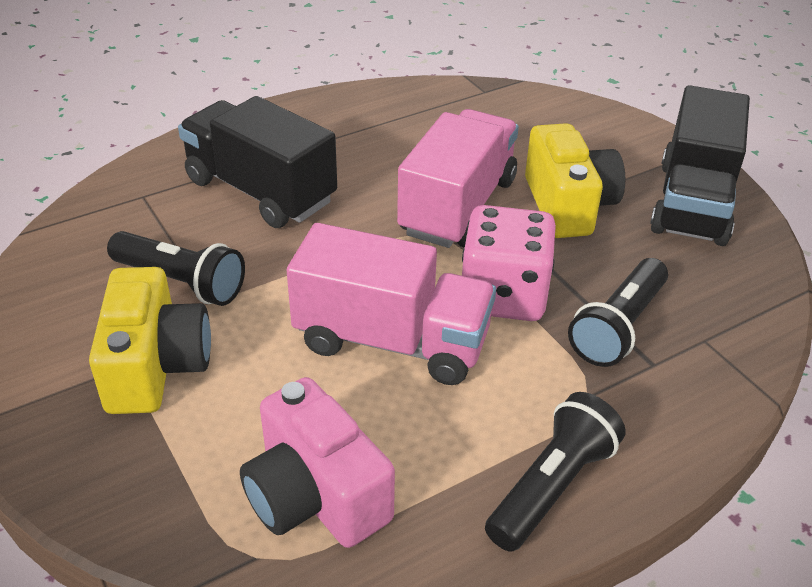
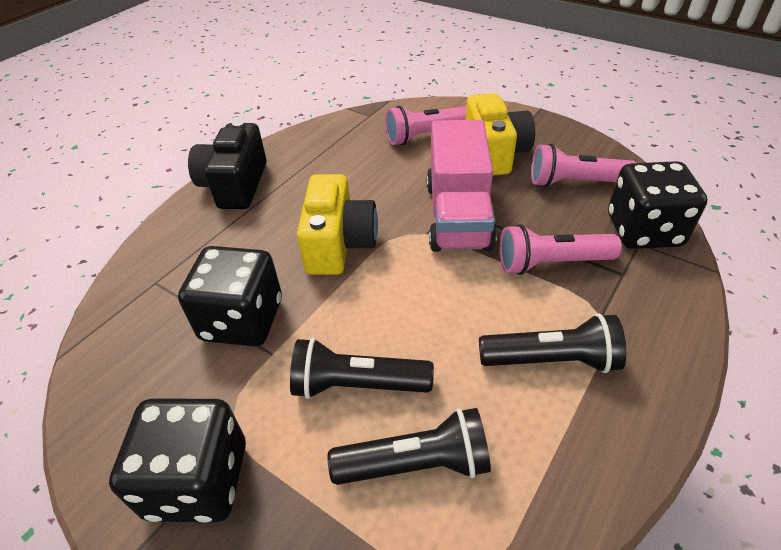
black camera: none = 0 -> [188,119,267,209] = 1
black dice: none = 0 -> [109,399,246,523] [178,246,282,347] [608,161,708,249] = 3
black truck: [178,96,337,228] [650,85,750,246] = 2 -> none = 0
pink camera: [240,377,395,548] = 1 -> none = 0
pink dice: [462,205,556,321] = 1 -> none = 0
pink flashlight: none = 0 -> [385,106,466,145] [499,224,622,275] [531,144,636,187] = 3
pink truck: [287,223,496,385] [397,109,519,248] = 2 -> [427,120,497,252] = 1

